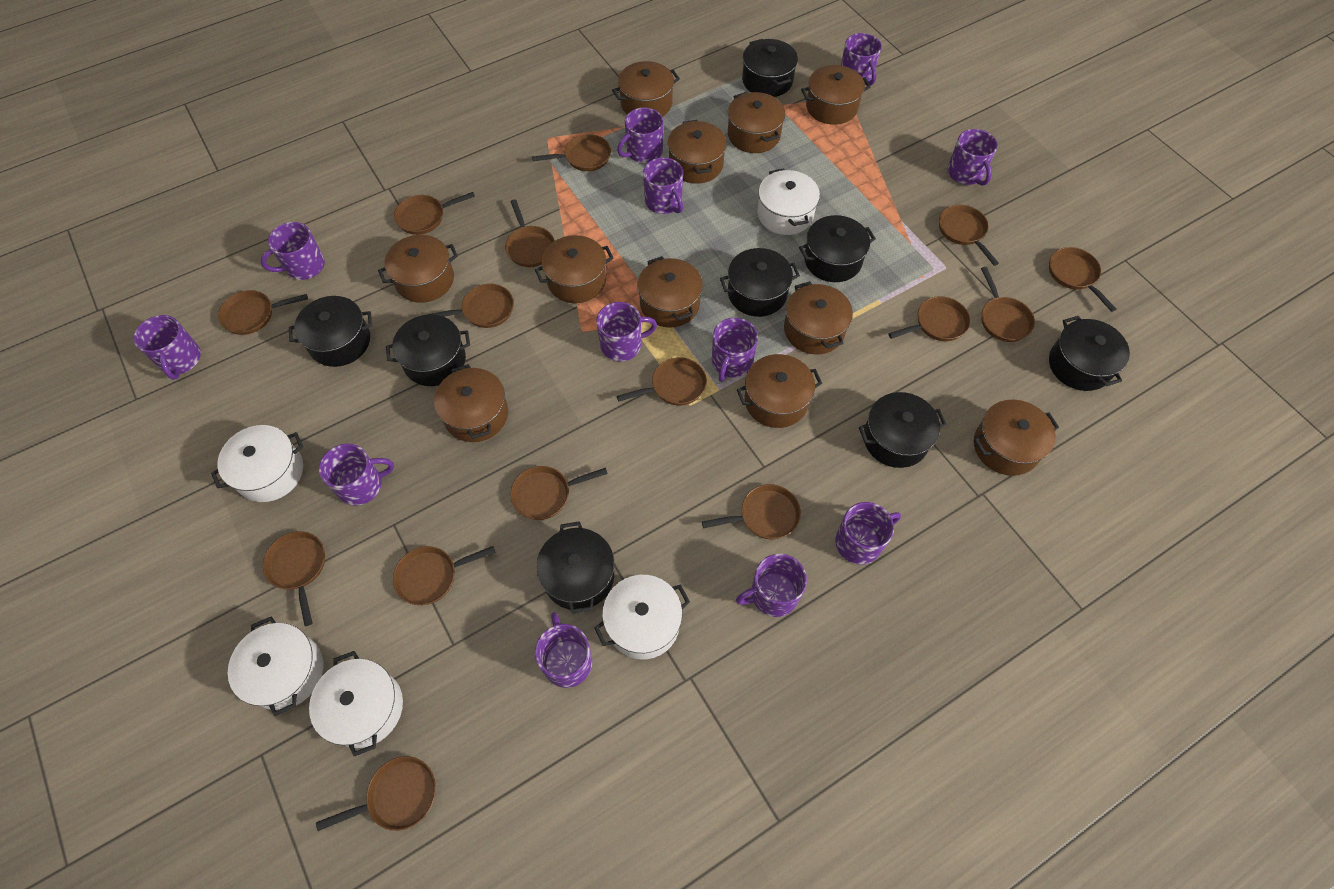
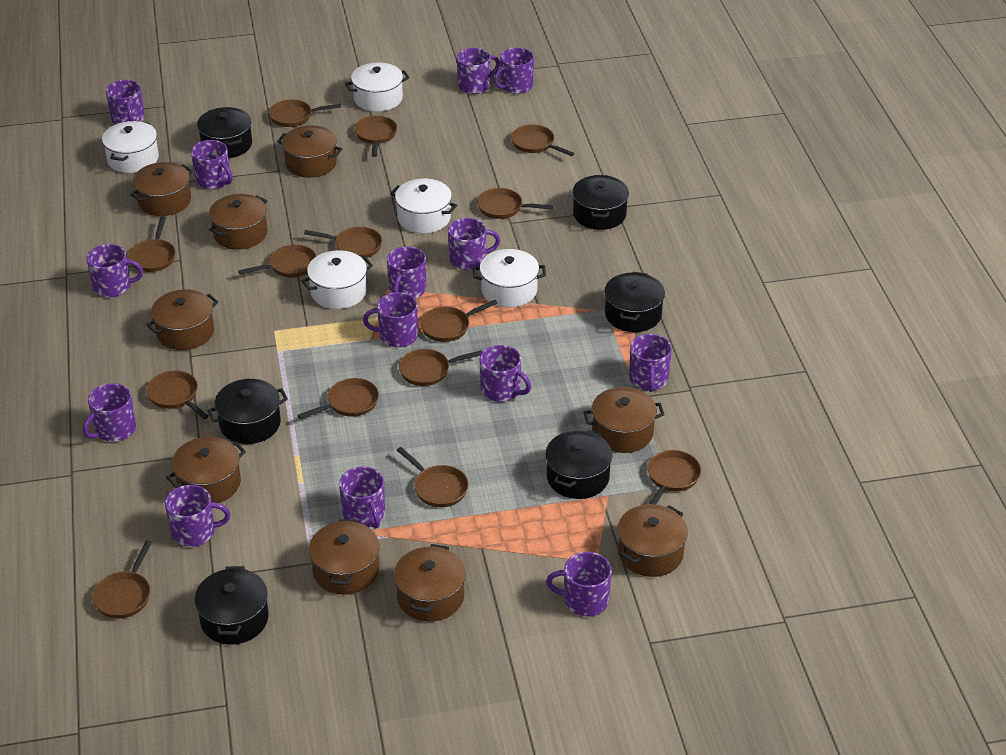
black pot: [289,296,372,367] [386,314,470,386] [536,521,614,614] [720,248,800,317] [742,39,798,97] [799,215,876,282] [859,392,947,468] [1049,316,1130,391] = 8 -> [195,566,269,645] [197,107,252,158] [207,379,288,444] [545,430,612,499] [572,175,629,230] [604,272,665,332] = 6
brown pan: [218,290,308,335] [263,531,325,626] [316,756,436,831] [393,546,495,605] [394,192,475,235] [427,284,514,328] [505,199,555,267] [510,466,608,520] [532,134,611,171] [617,357,707,406] [702,484,801,539] [888,296,971,341] [939,205,999,266] [981,267,1035,342] [1049,247,1117,312] = 15 -> [92,540,152,618] [128,216,176,272] [146,371,209,419] [239,245,317,278] [269,99,341,127] [298,378,379,419] [304,227,382,258] [354,116,397,157] [397,447,469,507] [399,349,482,386] [420,300,498,342] [477,188,553,219] [511,125,575,156] [647,450,701,505] = 14
brown pot: [378,235,458,303] [434,364,508,442] [535,235,614,303] [612,61,680,117] [637,256,703,328] [668,120,727,184] [728,92,785,153] [737,354,822,428] [784,281,853,355] [801,65,870,125] [974,400,1059,476] = 11 -> [130,162,193,216] [146,289,218,350] [166,437,246,503] [209,194,268,250] [277,125,342,178] [309,519,380,595] [394,544,466,621] [584,387,665,453] [617,504,688,577] = 9
purple mug: [134,315,201,380] [260,222,325,280] [319,444,394,505] [535,612,592,688] [596,302,657,361] [617,108,663,163] [643,157,683,214] [712,318,758,382] [736,554,807,617] [835,502,901,565] [841,33,882,86] [947,129,998,186] = 12 -> [83,383,136,442] [86,244,143,297] [106,80,145,125] [165,485,231,547] [191,140,233,189] [339,467,385,529] [363,292,418,347] [387,247,426,299] [448,218,500,270] [457,48,500,94] [480,345,531,402] [494,48,534,94] [546,552,612,616] [629,334,672,392] = 14

